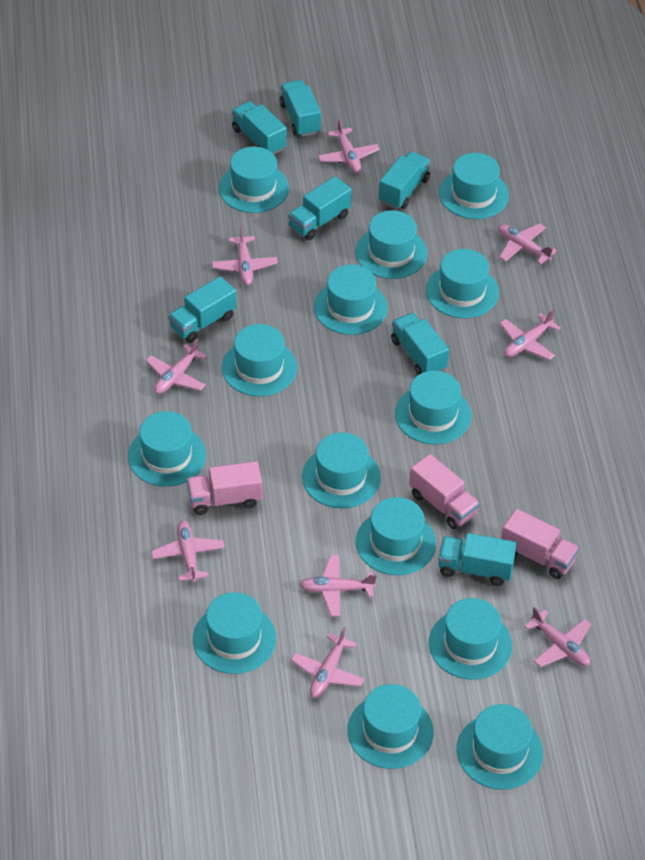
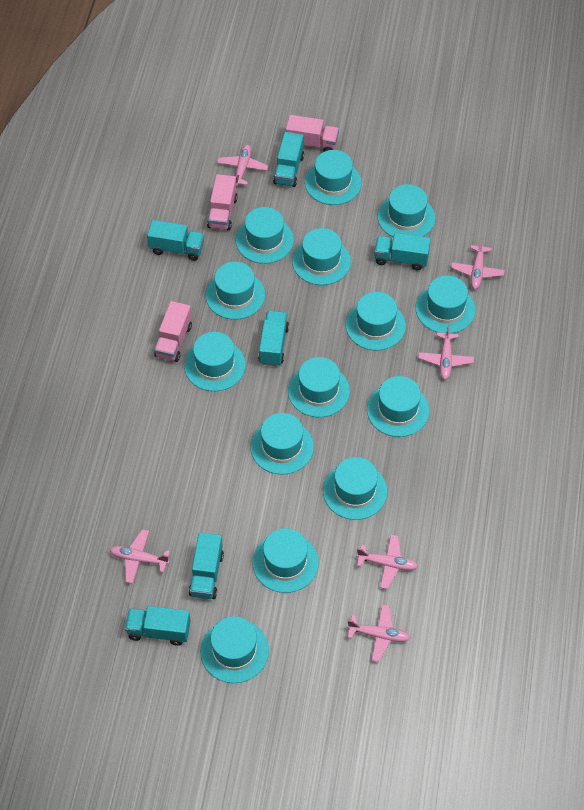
pink plane: [146,339,207,394] [151,521,225,582] [212,226,278,285] [291,627,365,698] [299,555,377,617] [318,119,380,173] [498,223,557,265] [500,309,561,360] [524,607,591,667] = 9 -> [109,529,170,584] [217,145,268,186] [347,604,410,662] [356,535,418,589] [418,325,474,380] [451,238,505,289] = 6
turquoise truck: [168,276,236,343] [232,101,287,154] [280,80,321,137] [288,176,352,240] [379,151,430,209] [391,313,449,375] [438,533,517,586] = 7 -> [125,606,191,646] [147,220,204,261] [189,533,224,599] [258,311,289,366] [273,132,304,187] [374,233,431,270] = 6

